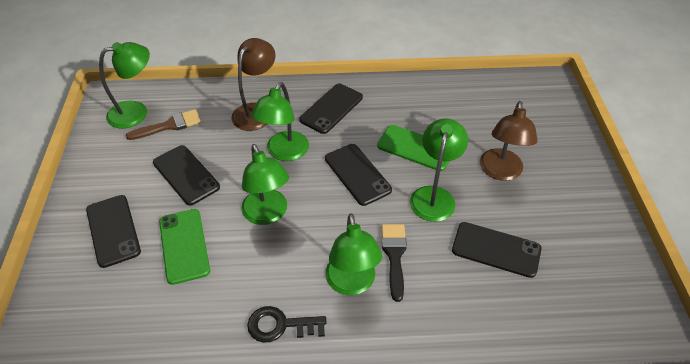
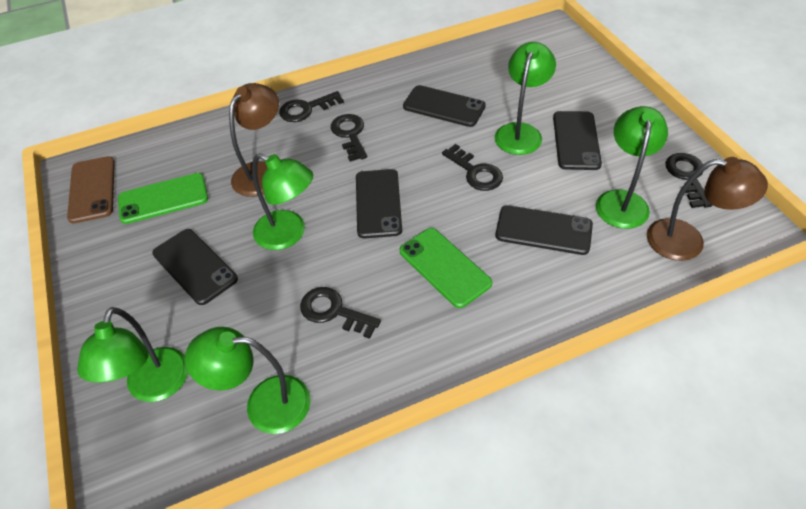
black brush: [382,224,407,302] = 1 -> none = 0
black key: [247,306,326,343] = 1 -> [279,91,344,122] [300,287,381,339] [331,114,367,161] [442,144,503,191] [665,153,712,208] = 5
brown brush: [126,109,201,140] = 1 -> none = 0
brown phone: none = 0 -> [67,156,115,223] = 1

